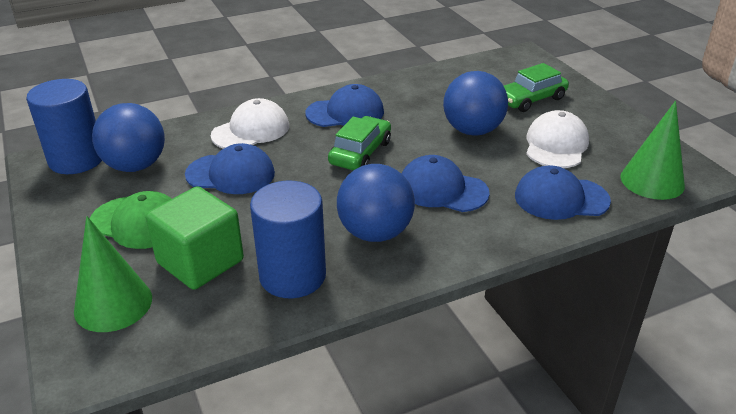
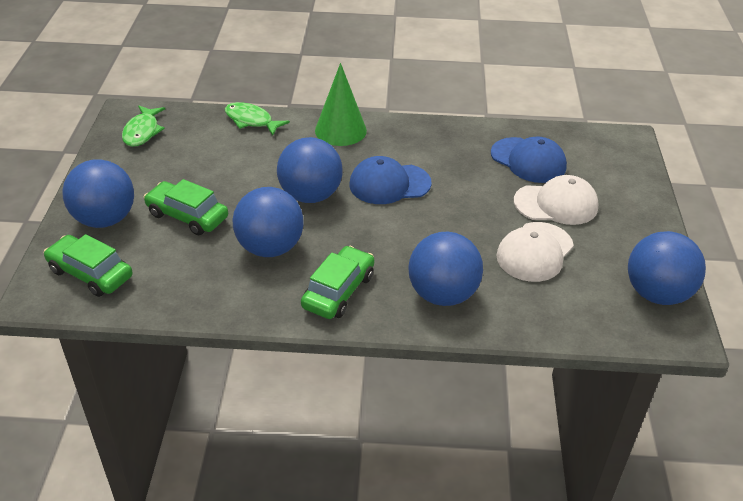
blue ball: [92,103,165,172] [337,164,415,242] [443,71,508,136] = 3 -> [62,159,134,228] [233,187,304,257] [277,137,343,203] [408,231,483,306] [628,231,706,305] = 5
blue cap: [185,143,275,194] [305,84,384,127] [401,155,490,212] [515,165,611,220] = 4 -> [350,156,432,204] [491,137,567,183] = 2
blue cylinder: [26,79,102,174] [250,181,326,298] = 2 -> none = 0
green cap: [90,191,172,249] = 1 -> none = 0
green car: [328,116,391,170] [504,63,569,112] = 2 -> [44,234,133,297] [144,179,228,235] [301,246,374,319] = 3
green cone: [74,216,152,332] [620,101,685,200] = 2 -> [315,63,367,146] = 1
green cube: [146,186,244,290] = 1 -> none = 0
green fish: none = 0 -> [122,106,165,147] [225,102,290,136] = 2

